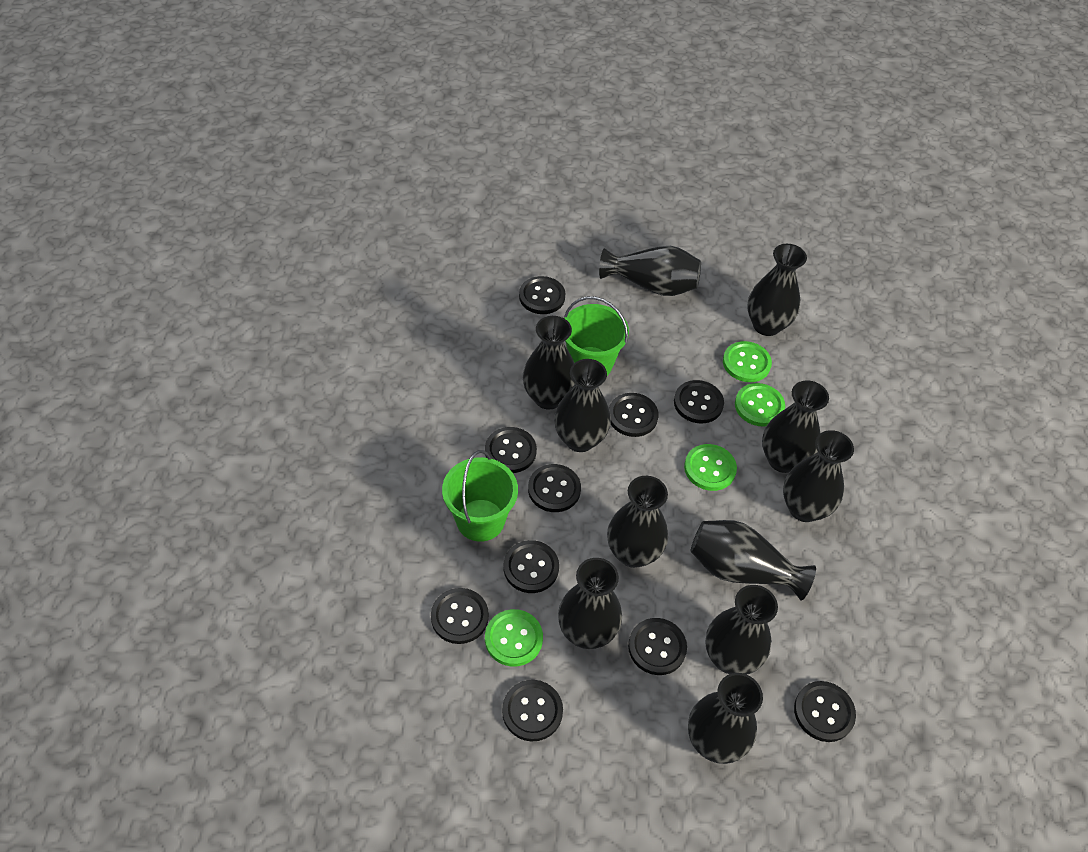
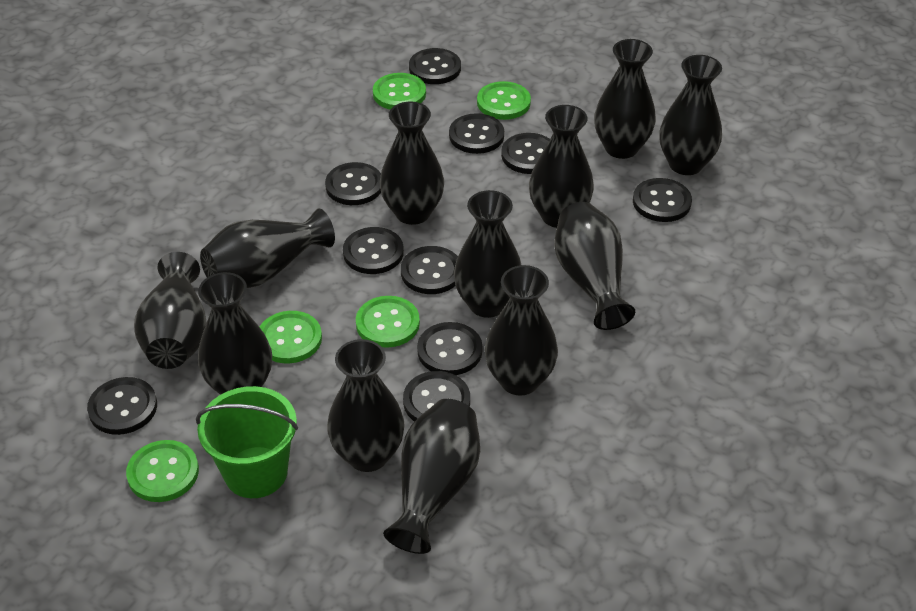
black vase: [523,316,575,409] [554,359,611,452] [558,558,622,649] [599,246,701,296] [607,476,668,568] [688,673,763,764] [691,520,816,600] [705,585,778,674] [747,244,807,336] [762,380,829,473] [783,430,854,522] = 11 -> [134,252,207,369] [198,272,272,395] [200,208,335,288] [327,339,405,472] [380,102,444,225] [383,399,480,554] [454,190,521,318] [485,265,558,396] [529,105,594,228] [554,202,635,330] [594,39,656,159] [659,55,722,175] = 12
green bucket: [442,450,518,542] [564,296,629,376] = 2 -> [196,386,298,498] = 1
green button: [485,609,543,666] [684,444,737,491] [723,341,772,382] [735,383,785,426] = 4 -> [126,440,199,502] [260,311,322,363] [356,296,420,348] [373,73,426,110] [477,81,531,120] = 5

